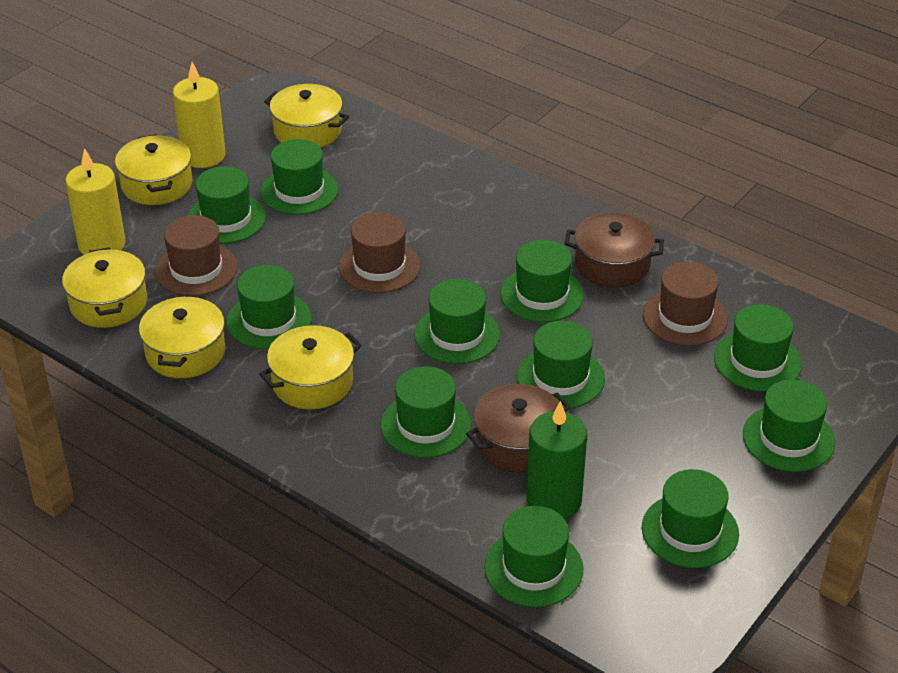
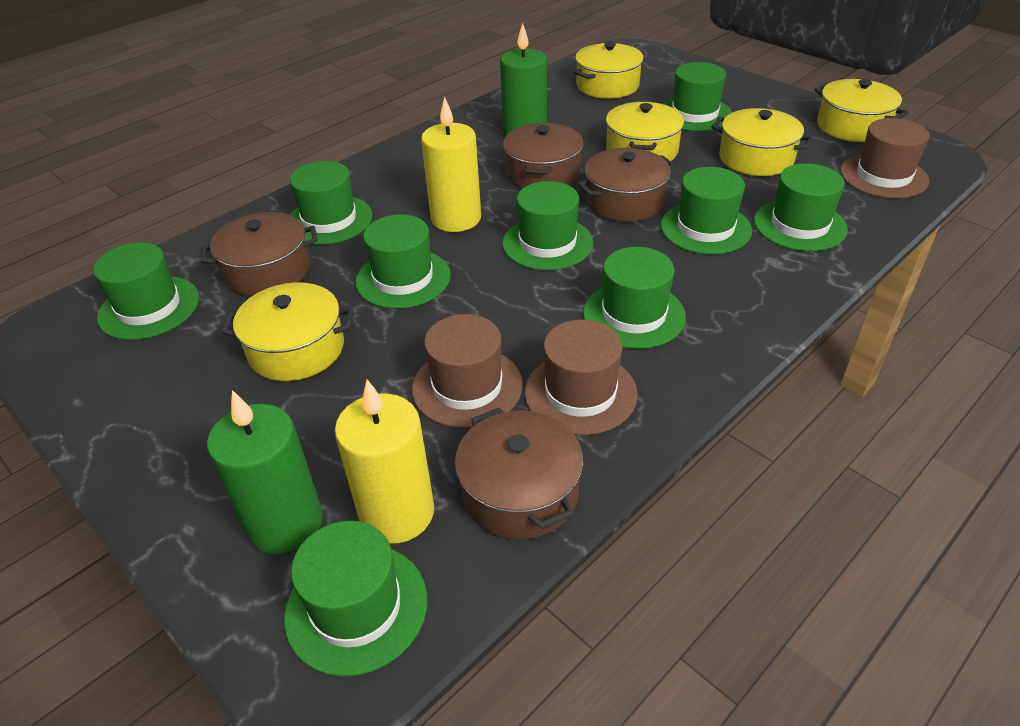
brown pot: [466,384,571,472] [564,212,664,288] = 2 -> [201,212,318,296] [455,407,584,540] [503,123,583,189] [577,148,676,222] = 4
green candle: [526,401,587,519] = 1 -> [207,390,323,554] [500,23,547,138] = 2
green hat: [187,166,266,244] [227,265,312,349] [260,139,338,215] [381,366,471,458] [414,279,500,364] [484,506,584,607] [500,240,584,322] [517,321,605,408] [642,469,739,568] [714,304,802,392] [743,380,835,472] = 11 -> [93,242,199,340] [284,521,427,677] [289,161,372,245] [355,214,451,309] [503,181,593,270] [583,247,686,349] [660,167,752,254] [663,62,732,131] [754,163,848,251] = 9

